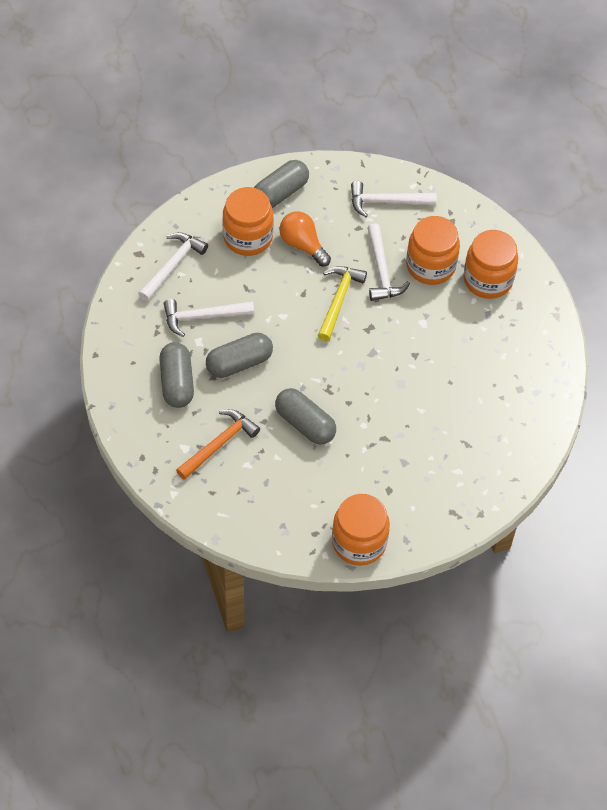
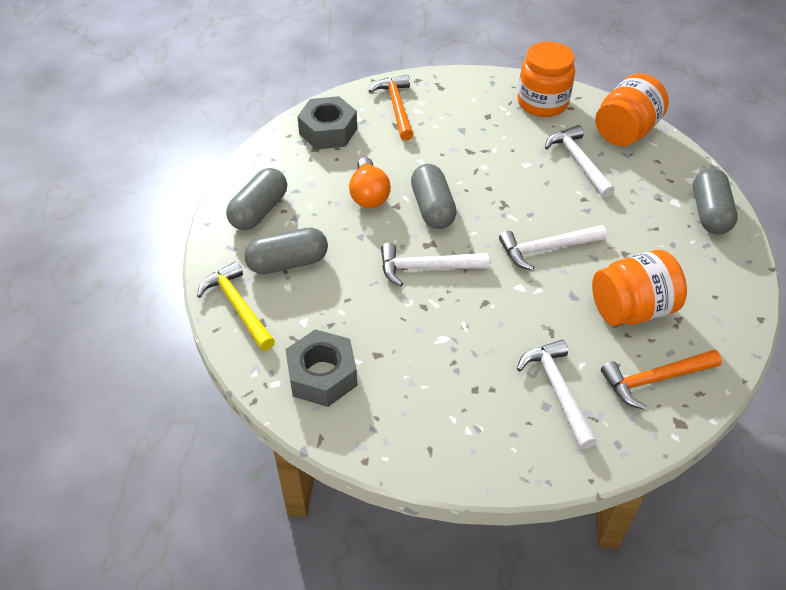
grey nut: none = 0 -> [285,329,358,407] [297,96,357,150] = 2
orange hammer: [176,409,260,480] = 1 -> [369,75,414,141] [601,349,722,410] = 2
orange jar: [222,187,274,256] [332,494,390,566] [406,216,460,285] [463,230,518,299] = 4 -> [517,41,575,117] [592,250,687,326] [595,73,669,146] = 3

